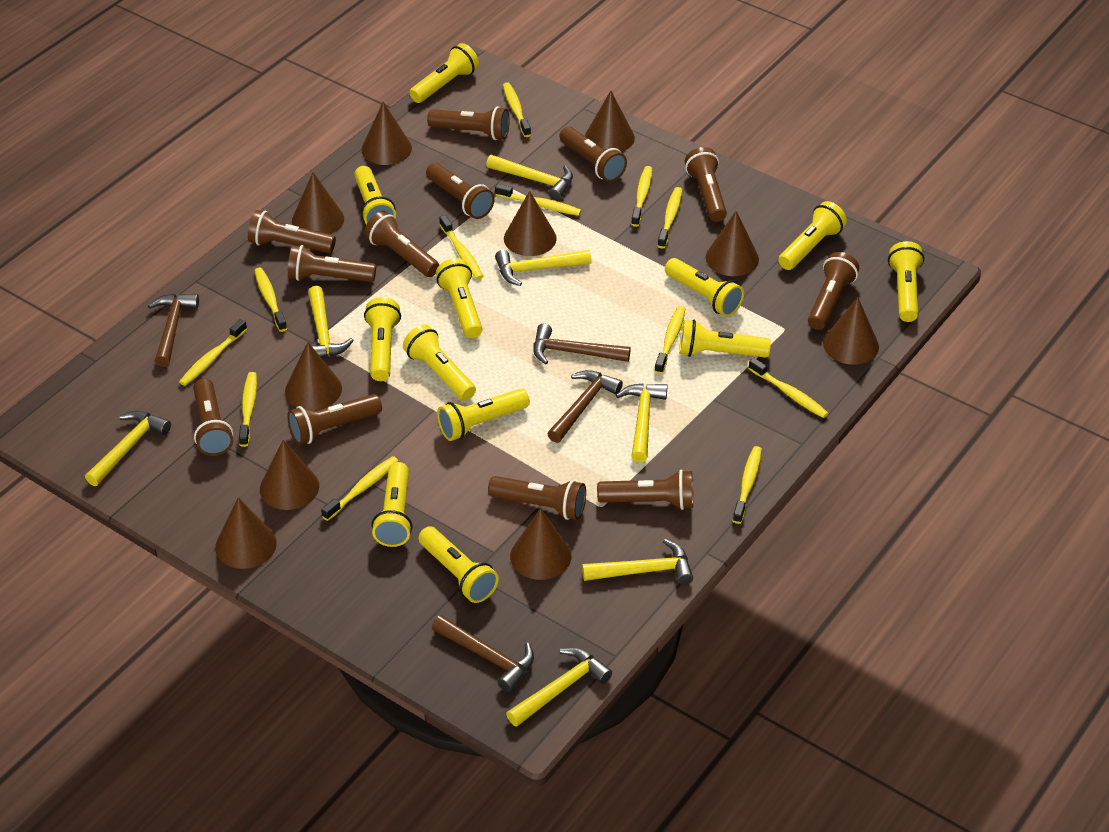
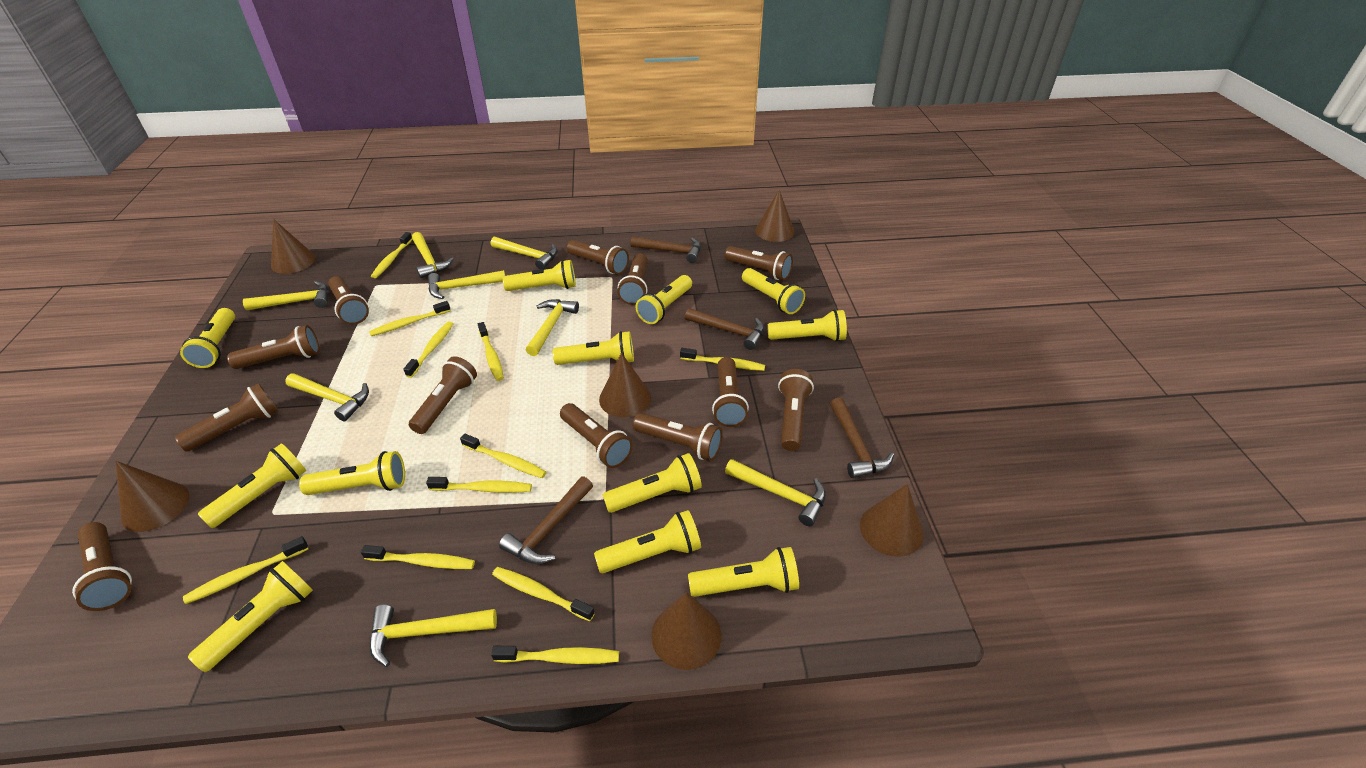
brown cone: [215,498,277,569] [260,440,319,510] [285,342,342,410] [292,172,344,234] [361,102,412,165] [504,191,557,256] [510,508,571,580] [585,91,635,152] [705,211,759,276] [823,297,879,365] = 10 -> [116,461,189,532] [271,219,315,274] [599,353,651,417] [651,592,722,670] [755,190,795,242] [860,484,924,557] = 6
yellow hammer: [85,411,171,486] [308,286,354,358] [486,155,573,200] [495,250,592,286] [506,647,612,727] [582,539,693,585] [616,383,668,463] = 7 -> [243,281,328,310] [285,373,369,421] [370,605,497,667] [412,232,453,278] [428,270,505,299] [491,237,558,269] [526,299,579,356] [725,459,826,526] = 8
yellow toothbrush: [179,319,247,386] [239,372,257,447] [254,268,287,332] [321,456,398,521] [439,215,483,280] [495,184,582,216] [503,82,531,137] [631,166,652,227] [655,306,685,374] [658,187,682,249] [733,446,762,524] [748,358,828,418] = 12 -> [183,536,309,604] [361,545,475,569] [369,301,451,336] [371,232,412,278] [403,321,454,378] [426,477,532,493] [460,434,546,478] [478,322,504,381] [491,646,619,664] [492,567,595,621] [680,348,765,371] = 11

